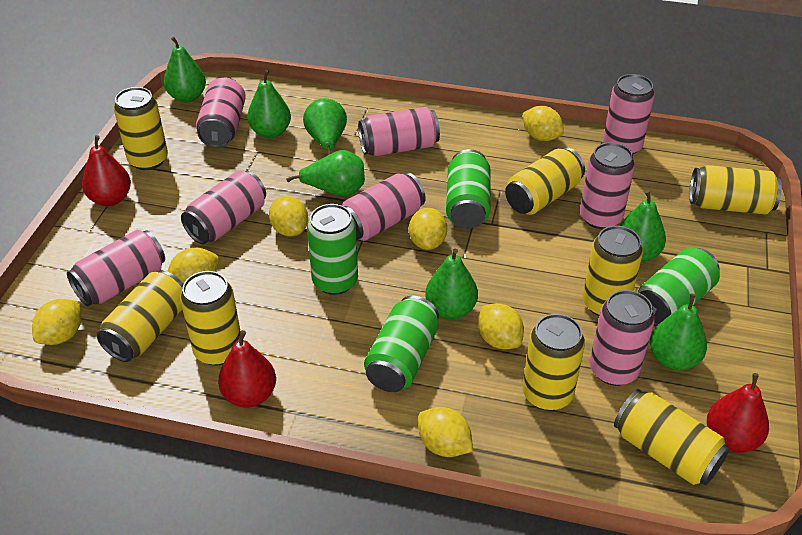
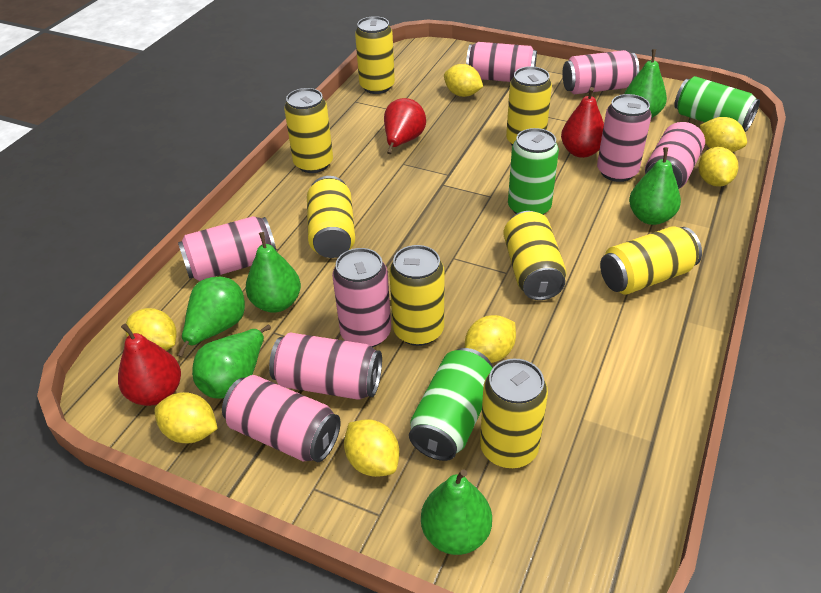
green can: [307,204,358,295] [364,296,439,392] [446,149,490,229] [638,247,720,327] = 4 -> [409,348,493,461] [508,128,559,215] [674,76,760,132] = 3
green pear: [164,37,206,102] [247,70,291,138] [286,150,365,197] [303,98,347,155] [425,249,478,319] [619,190,666,262] [650,294,707,371] = 7 -> [178,277,245,357] [192,325,271,399] [246,232,301,313] [421,469,492,555] [624,49,667,118] [629,147,681,225] = 6

